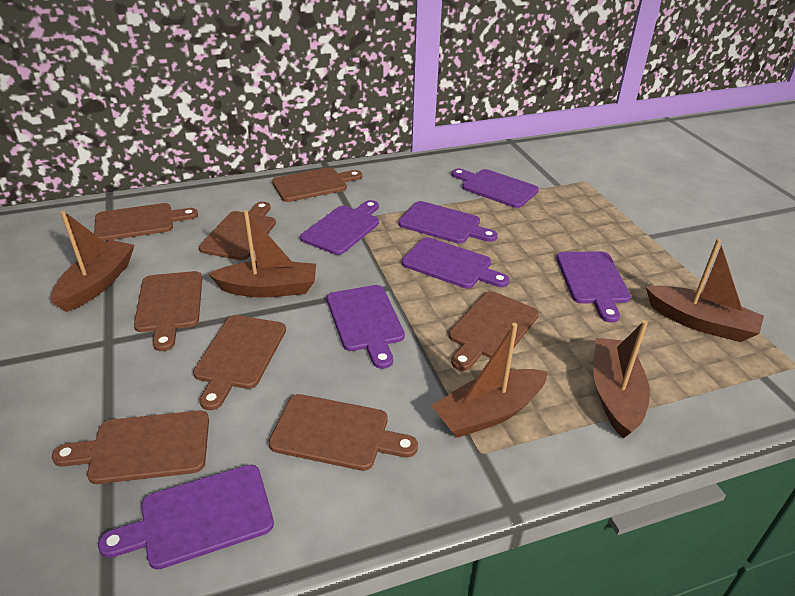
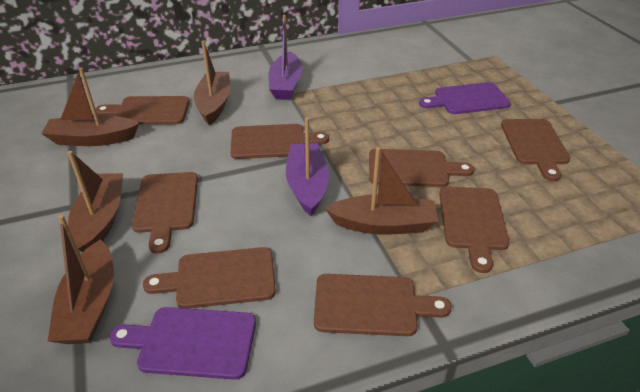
purple boat: none = 0 -> [268,15,303,100] [286,117,329,216] = 2
purple cutting board: [98,465,274,569] [300,200,379,255] [327,285,405,369] [398,201,498,244] [402,237,510,288] [451,168,539,208] [556,251,631,323] = 7 -> [109,307,256,380] [419,82,511,114] = 2

